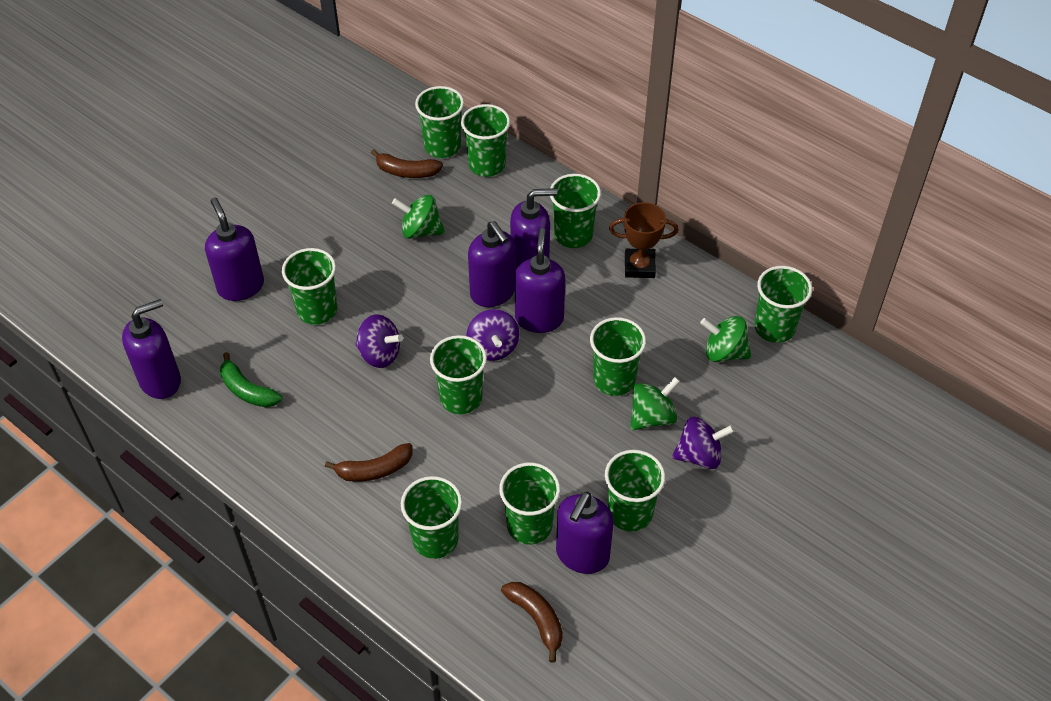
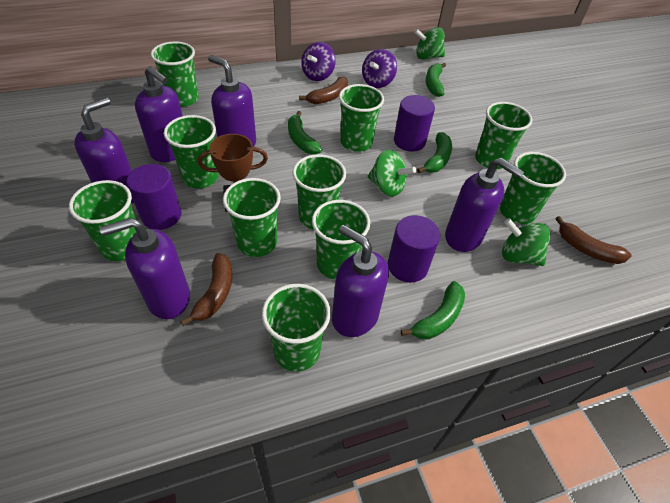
green banana: [220,352,282,408] = 1 -> [288,111,322,154] [401,281,465,340] [417,132,452,173] [426,63,446,97] = 4
purple cylinder: none = 0 -> [127,164,182,230] [388,215,440,283] [394,95,435,152] = 3
purple spinning top: [355,314,403,368] [466,309,519,361] [672,417,735,469] = 3 -> [301,42,336,81] [362,49,397,88] = 2

